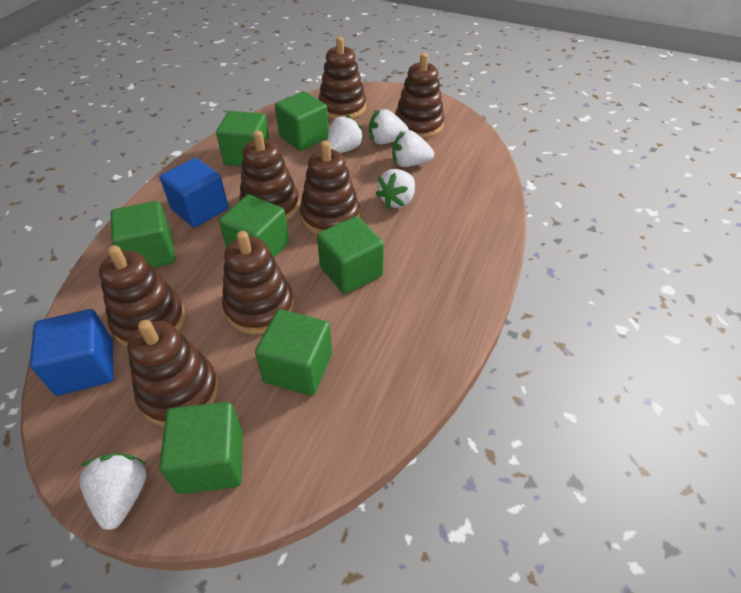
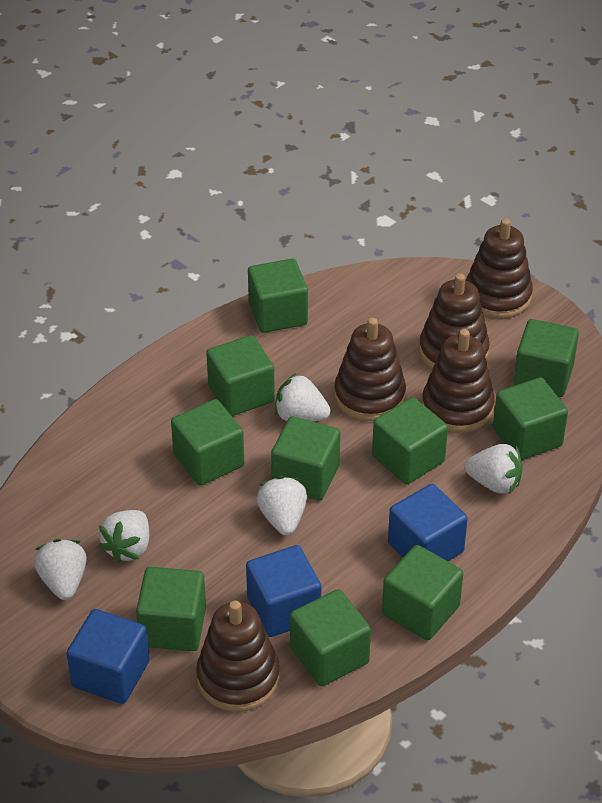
blue cube: [30,309,114,396] [160,158,228,228] = 2 -> [66,609,150,704] [246,545,321,637] [388,484,468,561] = 3
brown stacking toy: [99,245,185,347] [127,320,219,427] [222,231,294,334] [239,131,300,221] [300,141,360,234] [318,37,366,119] [395,53,445,139] = 7 -> [196,600,280,712] [334,318,406,421] [419,273,490,369] [422,329,495,433] [466,218,533,319] = 5
green cube: [110,201,175,268] [159,402,243,494] [216,111,270,166] [219,195,289,258] [255,309,332,396] [275,91,329,151] [317,216,384,294] = 7 -> [136,567,206,651] [171,399,244,486] [206,335,275,416] [248,259,308,333] [271,416,340,500] [290,589,371,686] [372,397,448,484] [382,545,463,640] [493,377,568,460] [514,319,579,397] = 10

